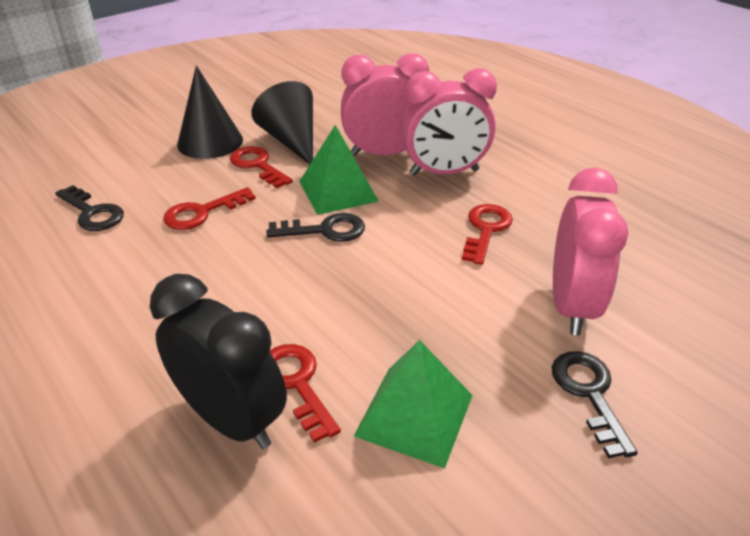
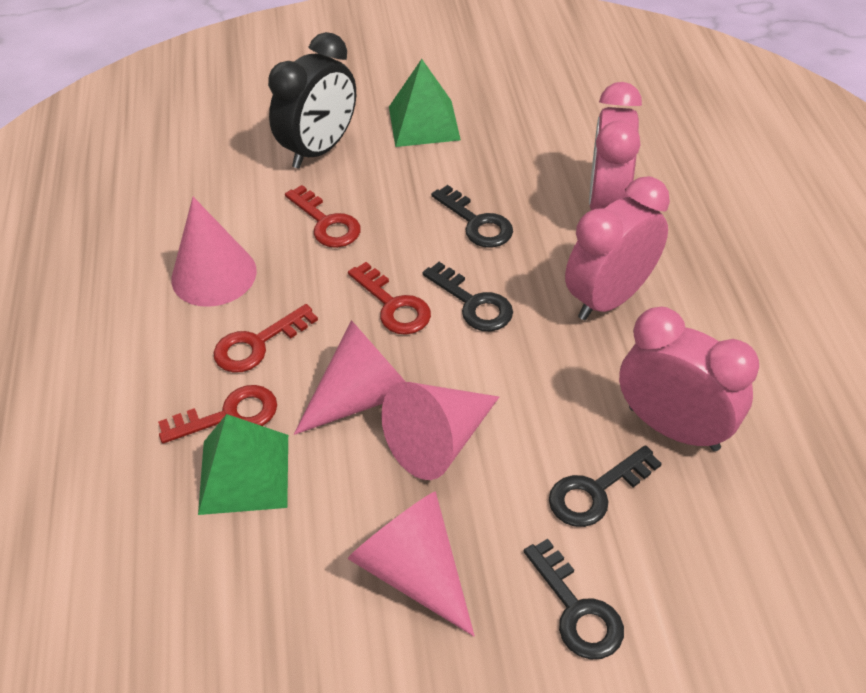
black cone: [177,66,243,159] [251,81,313,164] = 2 -> none = 0
black key: [55,185,124,231] [266,213,365,242] [551,351,638,458] = 3 -> [422,262,513,331] [431,185,513,248] [524,539,624,660] [549,445,662,527] = 4
pink cone: none = 0 -> [171,197,257,307] [294,320,406,435] [347,492,475,636] [381,382,499,480] = 4

